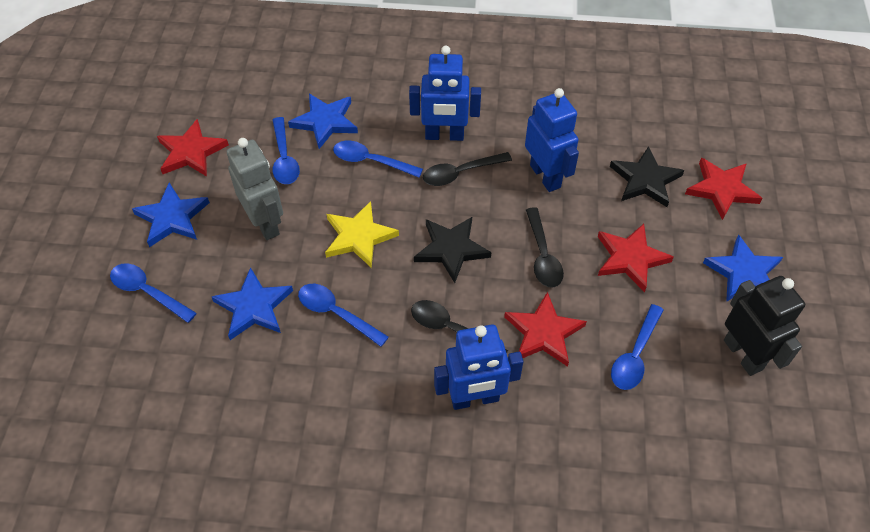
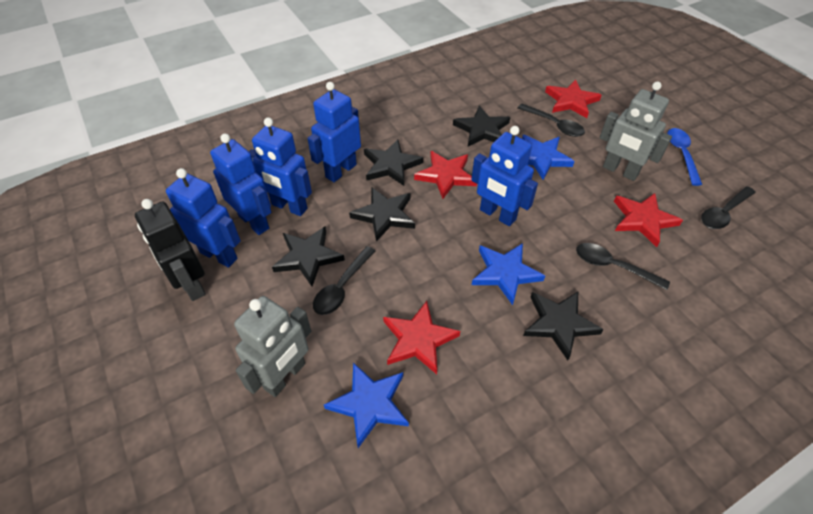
black spoon: [411,300,508,353] [423,152,512,186] [526,207,564,288] = 3 -> [313,246,375,315] [518,104,585,137] [576,243,670,290] [701,186,756,229] = 4
black star: [414,217,492,283] [610,146,684,207] = 2 -> [272,227,345,286] [349,188,415,242] [364,139,423,186] [453,106,510,146] [523,292,604,360] = 5
blue robot: [409,46,481,141] [434,324,523,410] [525,88,579,192] = 3 -> [166,168,241,268] [210,134,271,235] [249,117,312,216] [307,82,361,182] [471,126,538,226] = 5
blue spoon: [110,263,197,323] [273,117,300,184] [298,284,389,347] [333,141,423,177] [611,304,663,390] = 5 -> [667,128,702,186] = 1
blue star: [132,183,210,247] [211,267,293,340] [288,94,358,149] [703,234,783,302] = 4 -> [324,363,409,448] [472,243,545,305] [522,135,575,180] = 3
grey robot: [227,138,283,240] = 1 -> [234,296,311,397] [599,81,672,181] = 2
yellow star: [325,201,399,268] = 1 -> none = 0

